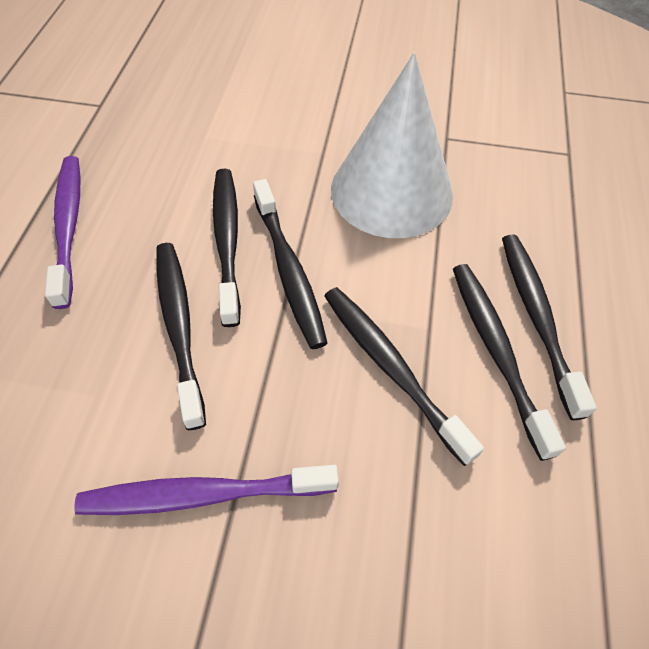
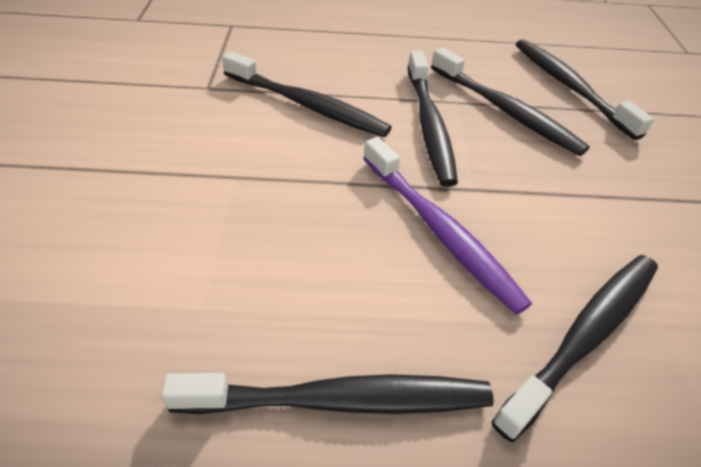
purple toothbrush: [45,156,80,309] [74,465,339,515] = 2 -> [363,137,532,315] = 1
white cone: [331,53,453,238] = 1 -> none = 0

